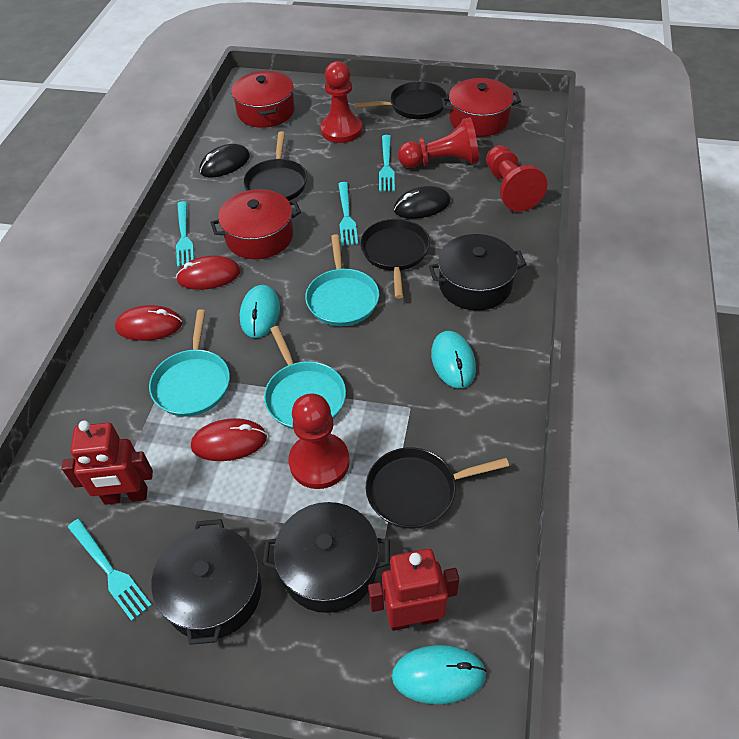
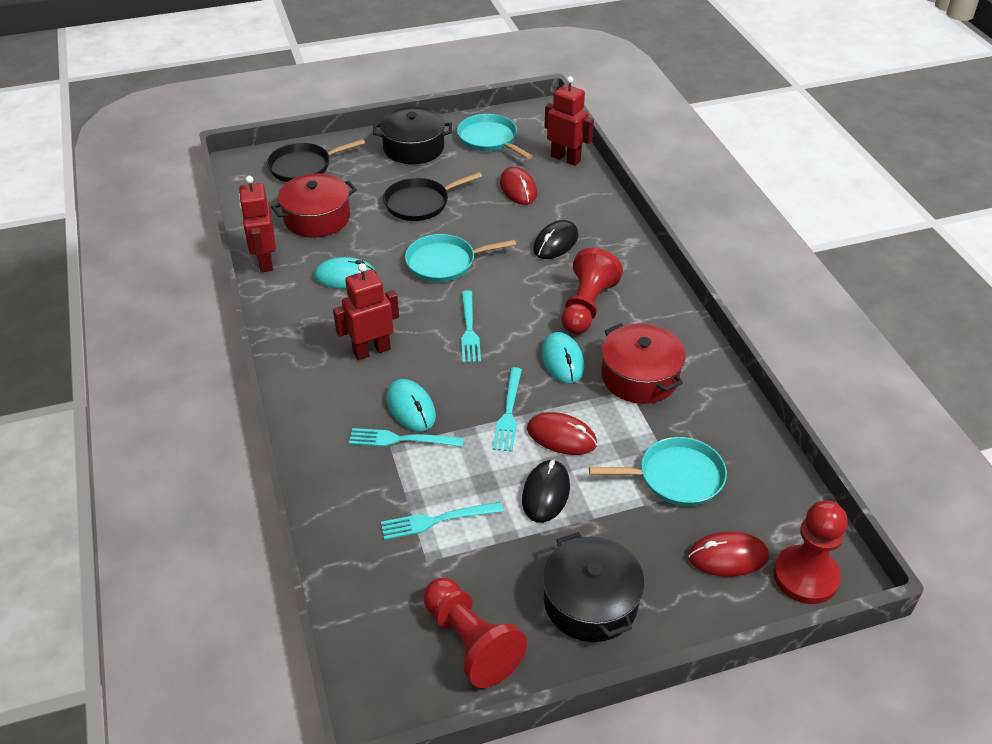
black pan: [243,131,307,201] [355,81,448,119] [360,219,430,298] [366,447,509,529] = 4 -> [267,139,365,182] [383,172,482,221] = 2
black pot: [151,519,262,645] [263,502,390,613] [429,234,526,311] = 3 -> [373,107,452,164] [542,532,644,642] = 2
red pawn: [289,394,350,489] [321,61,362,143] [398,117,479,168] [486,145,547,212] = 4 -> [424,578,527,688] [561,248,623,335] [773,501,848,604] = 3
red pot: [210,189,301,259] [231,71,295,128] [441,78,521,137] = 3 -> [271,173,357,238] [601,323,685,404] = 2
red robot: [62,421,153,505] [368,549,459,631] = 2 -> [239,176,276,272] [333,263,399,360] [545,76,594,166] = 3

